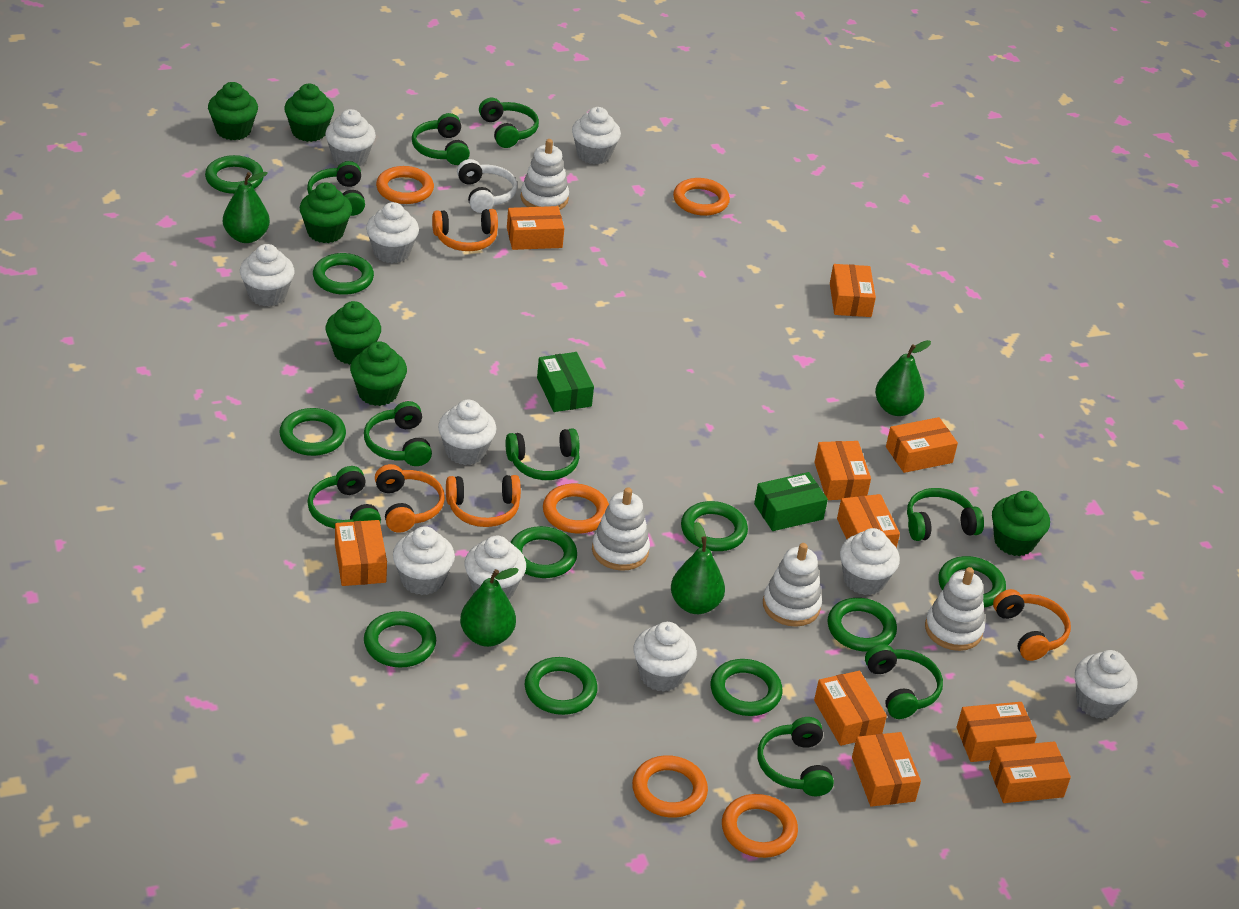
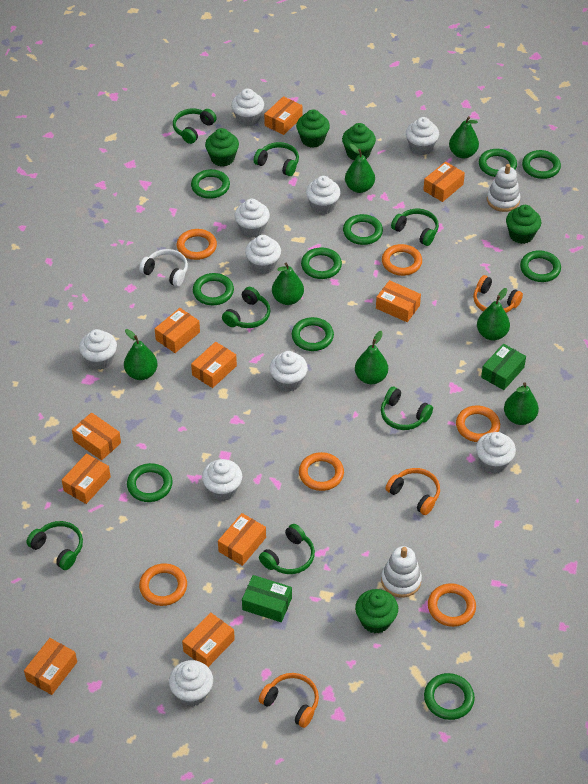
green cupcake: [208,82,258,140] [284,84,334,142] [300,182,352,243] [326,301,381,365] [350,341,407,406] [992,491,1050,556] = 6 -> [205,128,239,166] [296,109,330,148] [342,123,376,160] [355,589,398,634] [506,205,541,244] = 5
green headphones: [307,161,365,216] [307,466,381,529] [364,401,432,466] [412,113,470,165] [479,98,539,148] [505,429,580,480] [757,717,834,796] [865,644,943,719] [907,488,984,541] = 9 -> [26,521,83,570] [173,108,216,144] [222,287,270,328] [254,142,299,176] [259,524,315,574] [381,387,433,430] [391,209,439,246] = 7
green pear: [223,172,270,243] [460,568,519,647] [671,522,725,614] [875,340,931,416] = 4 -> [124,329,158,380] [272,263,304,305] [345,144,375,193] [355,331,388,384] [449,116,479,158] [477,288,510,340] [504,382,539,425] = 7
orange headphones: [375,464,445,533] [432,209,498,251] [446,475,521,527] [993,589,1071,661] = 4 -> [259,673,319,728] [385,468,440,515] [473,275,523,313] = 3
orange ring: [376,166,434,204] [543,484,609,534] [632,755,708,818] [673,178,730,216] [722,794,798,858] = 5 -> [139,563,187,606] [177,229,217,260] [299,452,344,491] [382,244,422,276] [428,583,476,627] [456,405,500,442] = 6
white stacking toy: [520,139,569,210] [592,487,650,571] [763,543,822,627] [925,567,985,651] = 4 -> [381,546,422,598] [487,164,520,212] = 2

